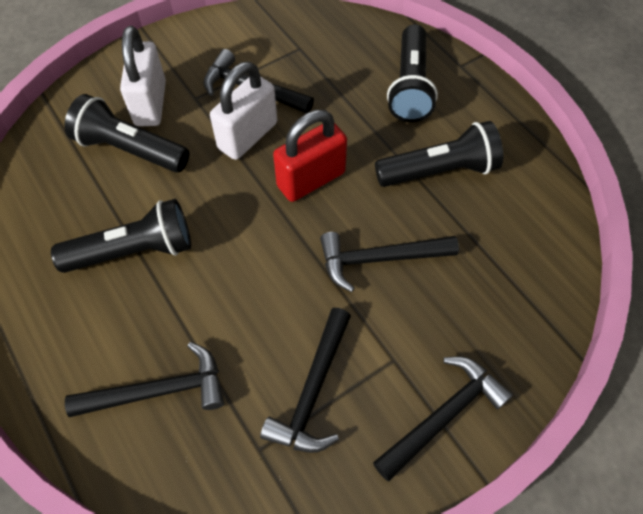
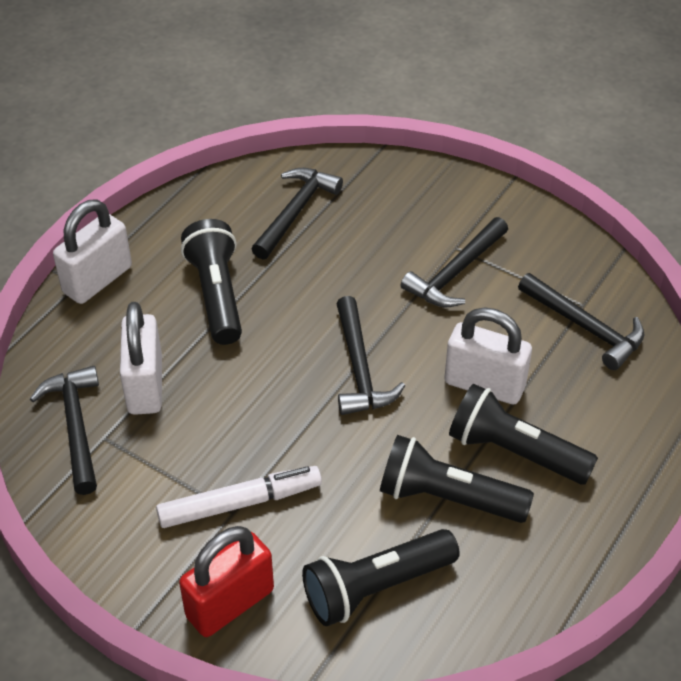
white marker: none = 0 -> [156,466,322,528] = 1
white padlock: [120,26,166,126] [210,61,277,160] = 2 -> [53,199,132,304] [120,302,162,415] [444,307,532,404] = 3

